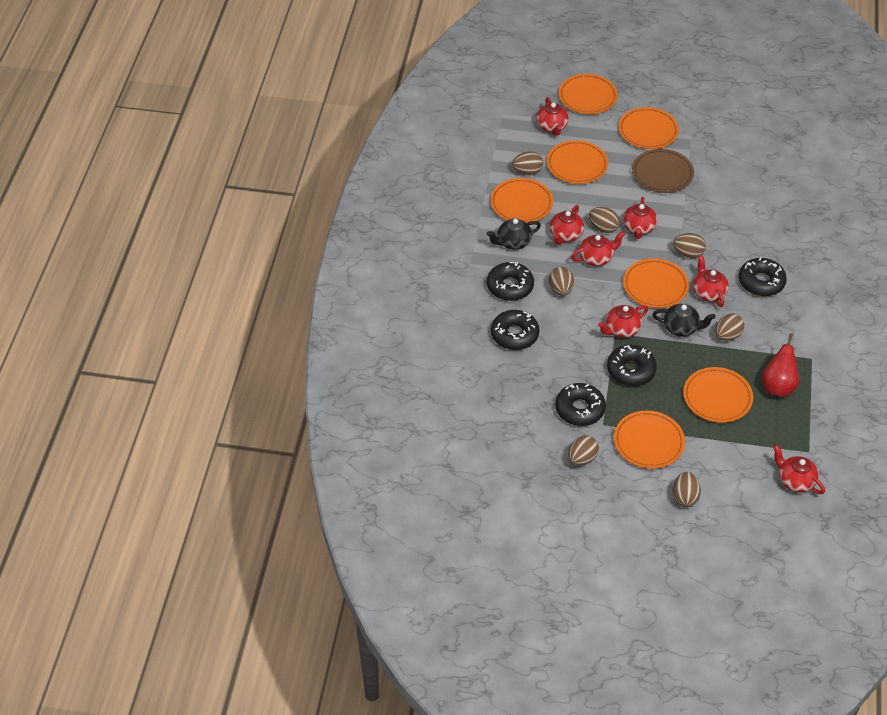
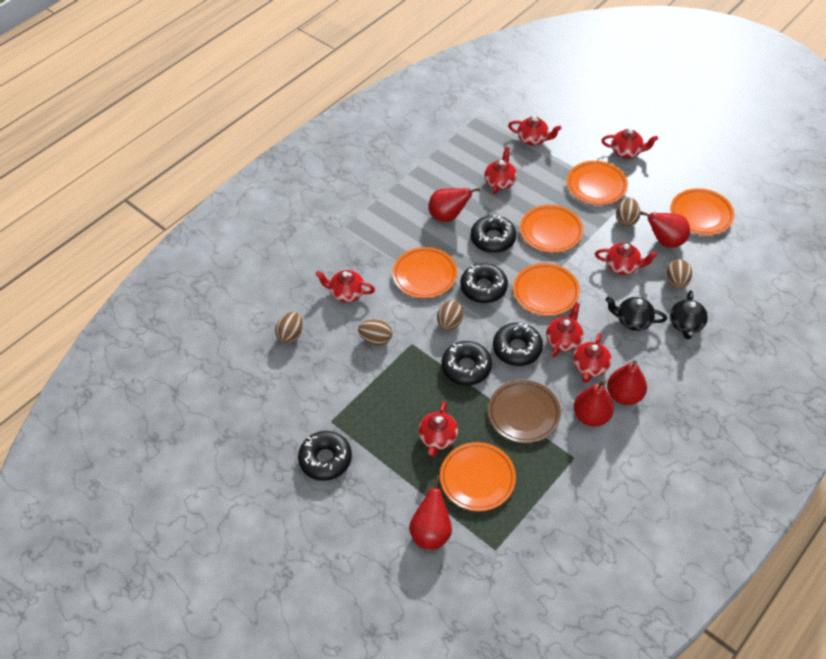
brown egg: [512,151,543,175] [549,267,574,296] [568,435,599,466] [589,207,620,233] [673,233,706,258] [673,472,701,507] [715,314,745,341] = 7 -> [275,312,303,344] [358,319,392,345] [437,301,464,331] [616,198,640,227] [666,259,692,289] = 5
orange plate: [490,178,553,223] [547,140,608,184] [558,74,618,114] [614,411,685,469] [618,107,679,149] [623,258,689,308] [683,367,753,423] = 7 -> [393,247,457,298] [440,442,516,511] [513,263,580,316] [520,205,583,253] [566,161,628,205] [670,188,735,235] = 6
red pear: [761,333,799,397] = 1 -> [409,475,452,550] [428,188,480,222] [574,380,614,427] [607,360,647,405] [640,211,690,248] = 5
red teapot: [536,97,569,136] [550,205,584,245] [571,231,625,266] [598,305,648,338] [623,197,657,239] [693,255,729,307] [773,445,825,494] = 7 -> [315,270,375,303] [418,401,458,457] [484,147,517,194] [508,116,561,146] [546,302,583,357] [573,333,612,383] [595,243,657,275] [601,129,658,158] = 8

